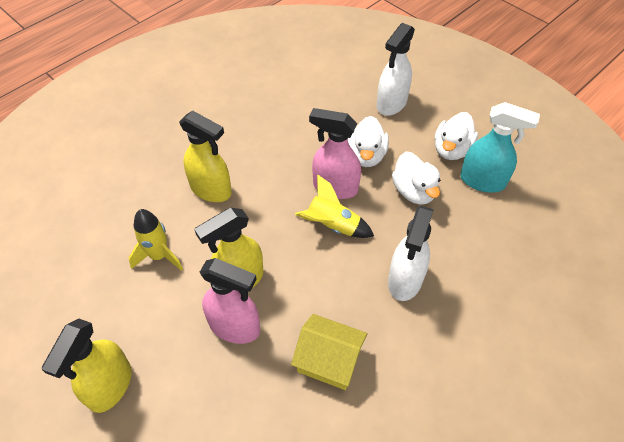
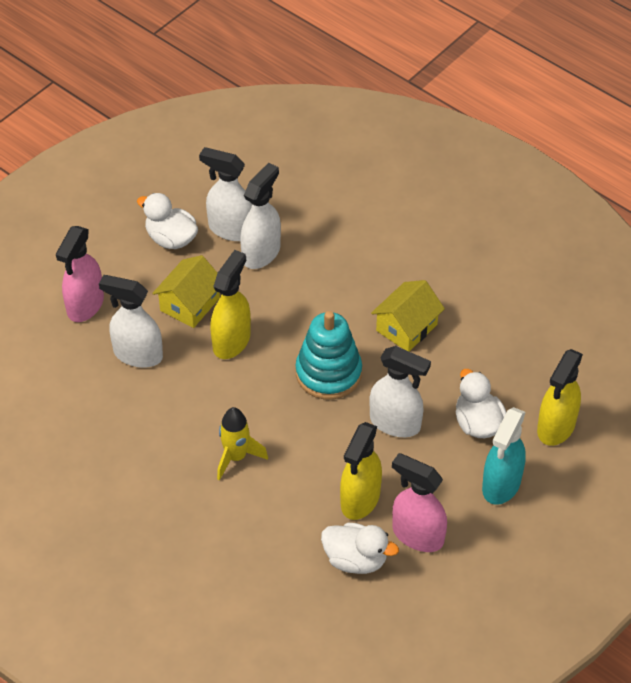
turquoise stacking toy: none = 0 -> [295,311,362,400] = 1
white spray bottle: [376,23,415,116] [388,206,434,301] = 2 -> [99,275,163,368] [199,147,252,241] [240,163,281,269] [369,346,431,437] = 4
yellow house: [291,314,368,390] = 1 -> [152,255,220,328] [371,280,445,351] = 2
yellow rocket: [129,209,183,271] [295,174,374,238] = 2 -> [217,407,268,480] = 1

